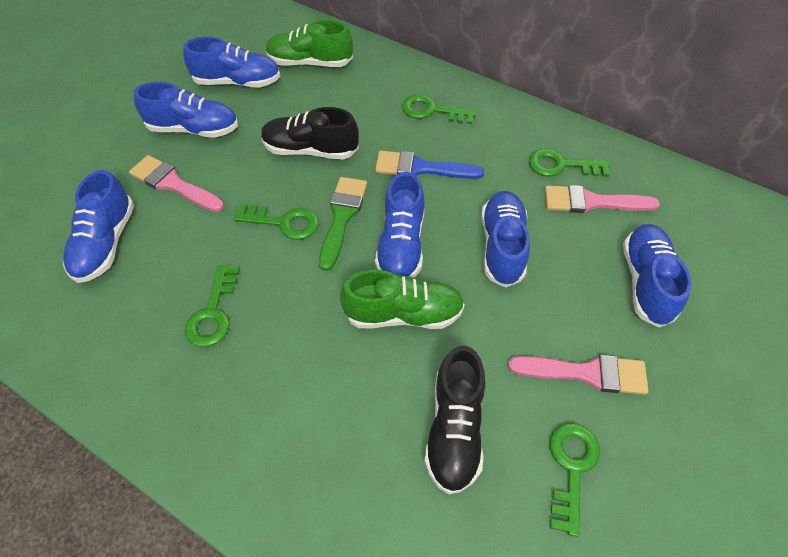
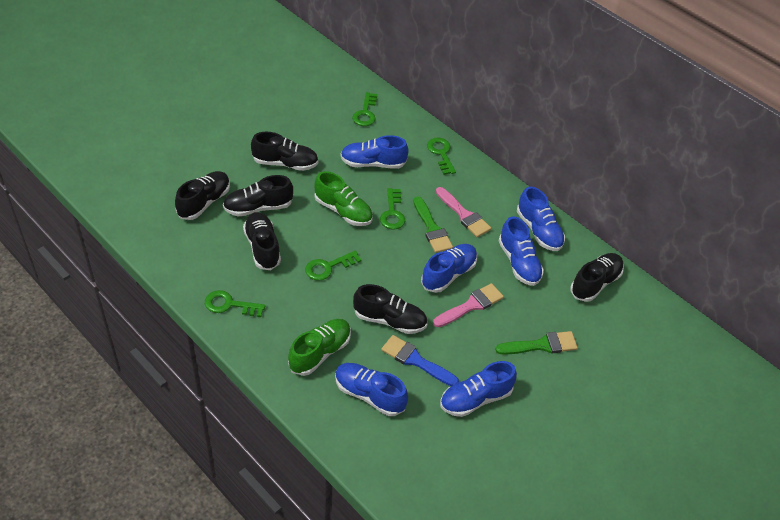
black shoe: [261,107,359,159] [424,345,485,495] = 2 -> [175,171,230,220] [223,175,293,217] [243,212,281,270] [251,132,318,171] [353,284,427,334] [570,253,624,302] = 6
green brush: [319,177,367,271] = 1 -> [413,197,453,253] [495,331,578,355] = 2
pink brush: [129,155,224,212] [508,355,649,395] [545,185,660,213] = 3 -> [433,283,504,327] [436,187,491,237] = 2

